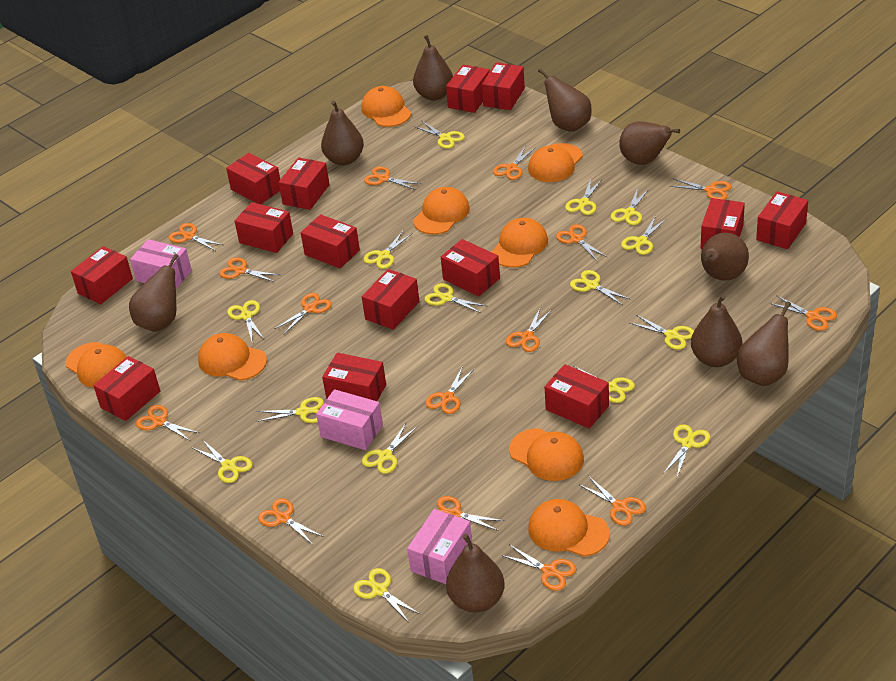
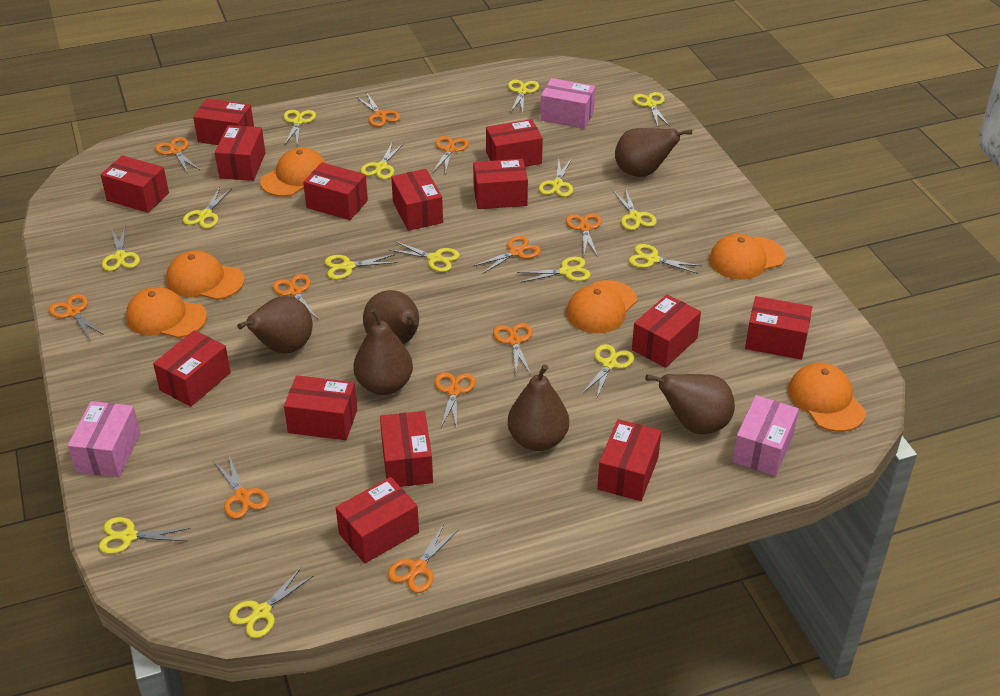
brown pear: [129,254,179,332] [321,101,364,165] [413,35,453,100] [446,534,505,613] [538,68,592,132] [619,121,680,165] [691,295,742,367] [701,233,749,281] [737,301,791,386] = 9 -> [237,296,313,354] [353,308,413,395] [363,290,419,344] [508,365,569,451] [615,128,692,177] [645,374,735,434] = 6
orange cap: [66,342,126,388] [198,333,267,381] [361,86,411,127] [413,187,470,235] [491,218,548,268] [509,428,584,481] [528,143,583,182] [528,499,610,557] = 8 -> [126,287,207,338] [166,250,245,300] [260,148,327,197] [566,280,637,333] [709,234,786,280] [788,363,866,432] = 6
orange scissors: [136,405,199,441] [168,223,223,251] [219,257,280,282] [258,498,324,545] [275,293,332,334] [364,166,421,190] [425,366,474,414] [437,496,504,531] [493,145,536,180] [501,545,577,591] [506,308,552,352] [556,224,608,262] [578,476,646,526] [670,179,732,200] [769,295,837,331] = 15 -> [49,294,104,340] [155,137,199,174] [214,455,269,519] [273,274,318,319] [356,92,400,127] [388,524,459,593] [433,136,469,175] [435,372,476,429] [474,236,541,274] [493,323,532,375] [566,213,602,257] = 11

